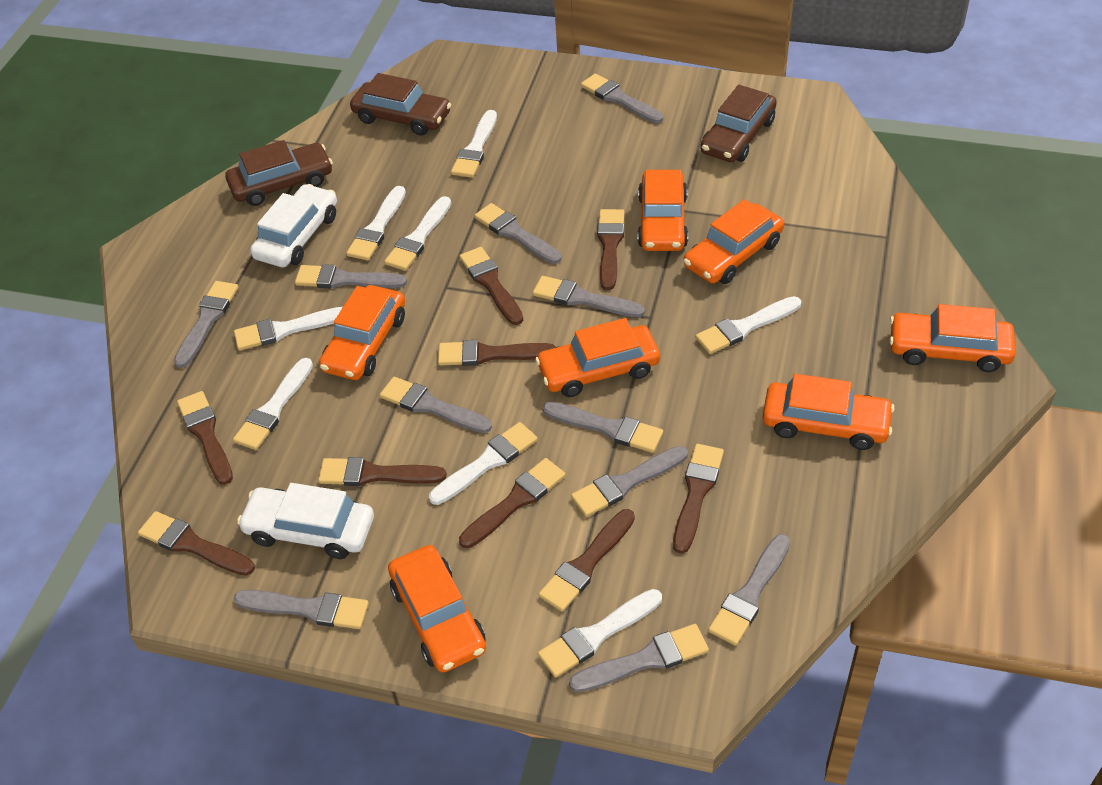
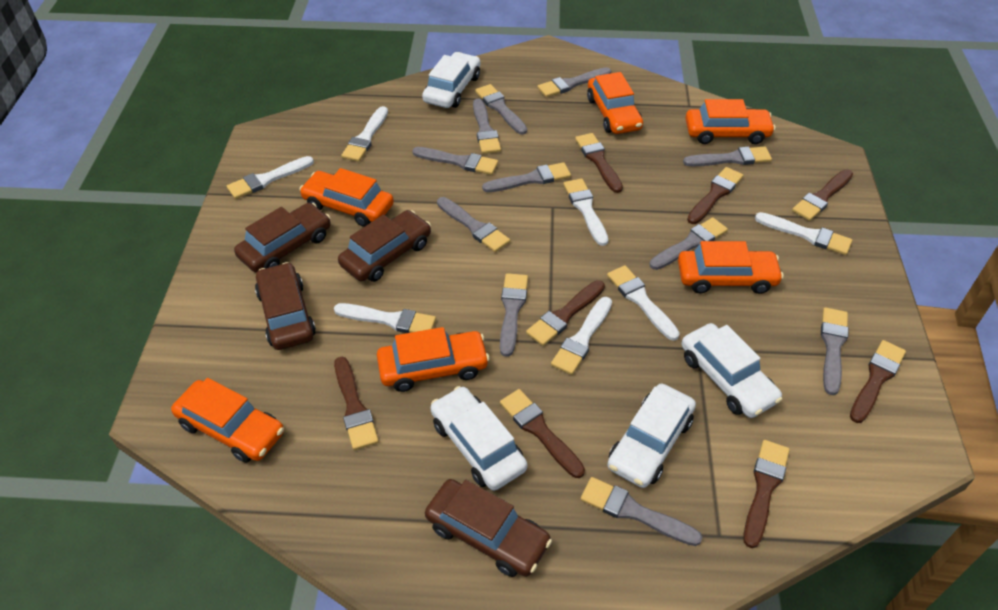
brown brush: [138,511,255,576] [177,391,233,485] [318,457,447,486] [438,340,556,366] [459,247,523,325] [459,458,565,548] [538,509,635,612] [597,209,624,290] [673,444,724,554] = 9 -> [334,357,379,450] [500,389,585,478] [526,280,605,346] [575,133,623,193] [687,167,743,224] [743,440,790,548] [792,169,853,221] [850,340,906,423] = 8
brown car: [225,140,333,206] [350,73,451,136] [700,85,777,162] = 3 -> [234,203,331,273] [255,262,316,350] [338,210,431,282] [425,479,552,577] = 4
orange car: [319,285,405,380] [388,545,486,672] [535,318,660,397] [637,170,688,251] [684,199,784,284] [763,374,895,450] [889,304,1016,372] = 7 -> [171,378,284,463] [299,168,394,227] [377,327,490,392] [587,72,643,134] [678,241,784,294] [685,99,775,144] = 6
white brush: [233,358,313,450] [234,307,343,351] [346,186,406,261] [384,196,451,271] [429,422,538,505] [451,110,497,178] [538,589,662,677] [695,296,801,354] = 8 -> [227,156,314,199] [334,303,436,333] [341,106,388,162] [551,297,612,375] [563,179,608,246] [607,265,680,341] [755,212,852,255] = 7
white car: [237,483,374,559] [250,184,337,267] = 2 -> [422,52,480,108] [430,386,527,491] [607,384,696,488] [681,323,782,418] = 4

